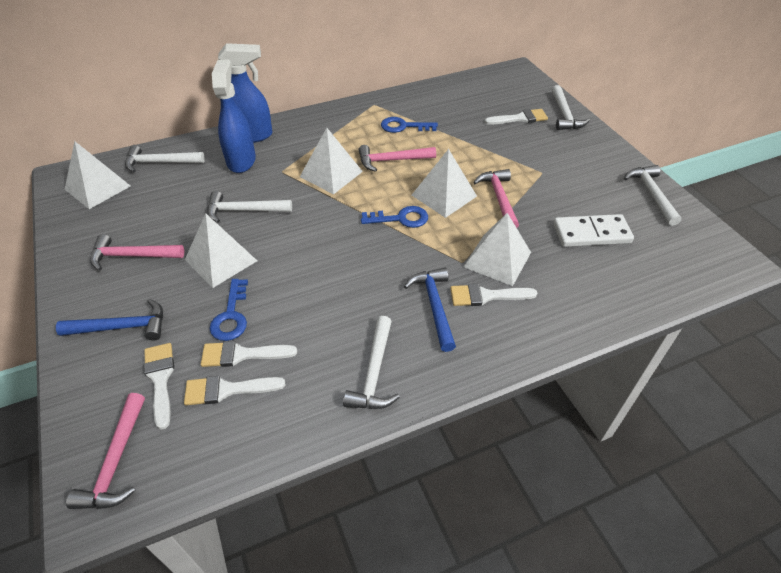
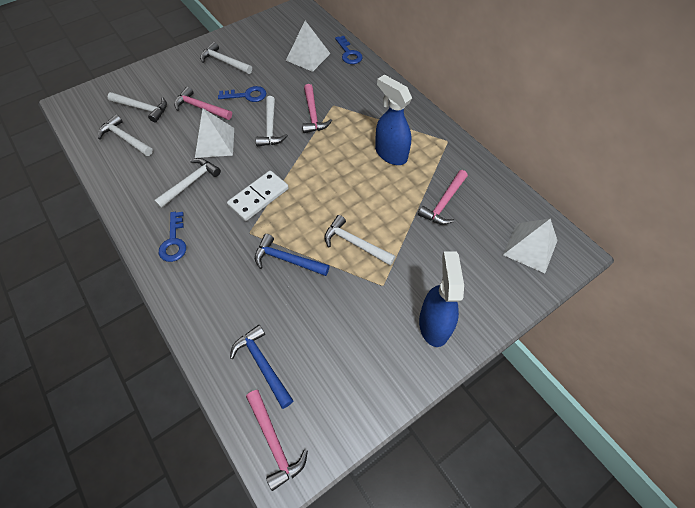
white brush: [144,343,174,430] [184,376,285,406] [201,341,297,367] [450,284,537,306] [485,109,548,125] = 5 -> none = 0
white hammer: [125,145,205,172] [207,191,292,223] [343,316,400,409] [552,85,590,130] [624,165,681,226] = 5 -> [98,114,153,156] [108,92,167,123] [154,158,221,208] [200,42,252,74] [256,96,288,147] [324,215,396,266] = 6
white pyramid: [65,141,130,209] [185,214,257,288] [300,128,363,194] [412,149,477,218] [463,213,531,286] = 5 -> [195,108,234,158] [286,21,331,72] [503,218,558,273] = 3

